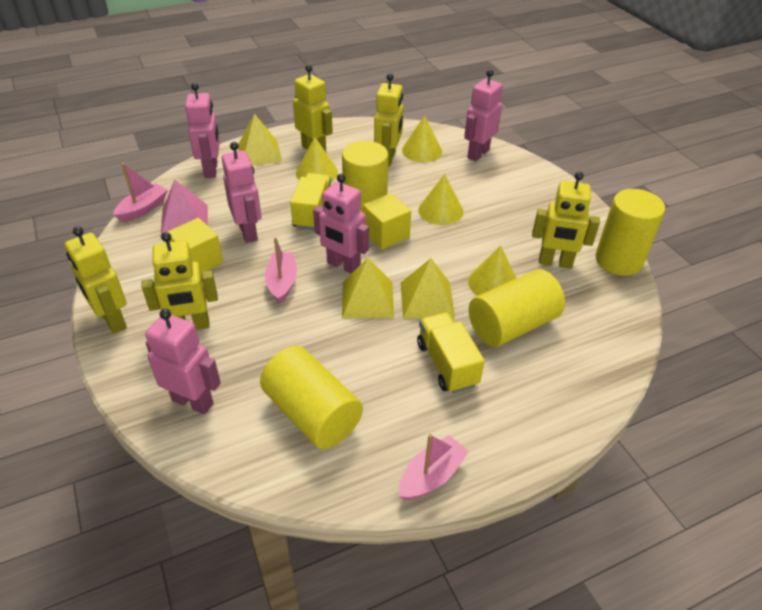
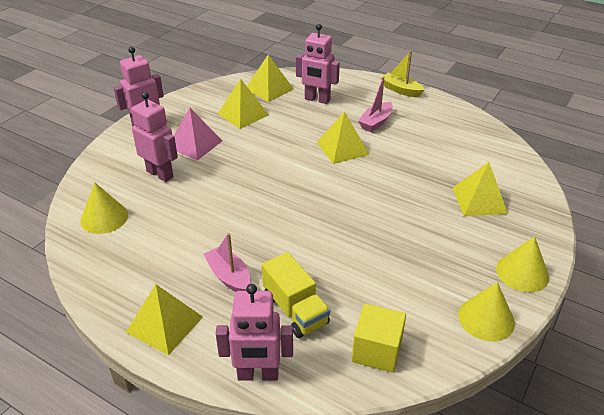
pink boat: [113,163,168,222] [265,237,297,304] [399,434,469,500] = 3 -> [204,233,251,292] [358,76,393,132] = 2
pink robot: [145,309,221,414] [185,83,220,178] [222,142,262,243] [313,174,369,274] [464,69,503,161] = 5 -> [113,47,164,127] [131,92,178,182] [216,284,293,381] [296,24,340,104] = 4
yellow boat: none = 0 -> [381,50,424,97] = 1
yellow cone: [296,137,338,182] [402,115,442,162] [418,174,464,225] [468,246,517,296] = 4 -> [80,182,128,234] [458,282,515,341] [496,236,549,292] = 3
yellow cube: [168,218,223,274] [363,193,411,250] = 2 -> [352,303,406,373] = 1
yellow cylinder: [260,346,363,449] [342,141,389,212] [469,270,565,347] [595,189,665,276] = 4 -> none = 0
yellow pyramid: [238,114,282,166] [342,258,394,318] [401,258,455,319] = 3 -> [126,284,203,355] [218,79,269,129] [247,55,293,102] [317,111,369,164] [453,162,508,216] = 5
yellow robot: [65,227,127,334] [142,232,218,330] [293,65,333,152] [374,73,403,167] [532,172,600,268] = 5 -> none = 0
yellow truck: [290,173,331,230] [417,312,485,393] = 2 -> [262,252,330,338] = 1

